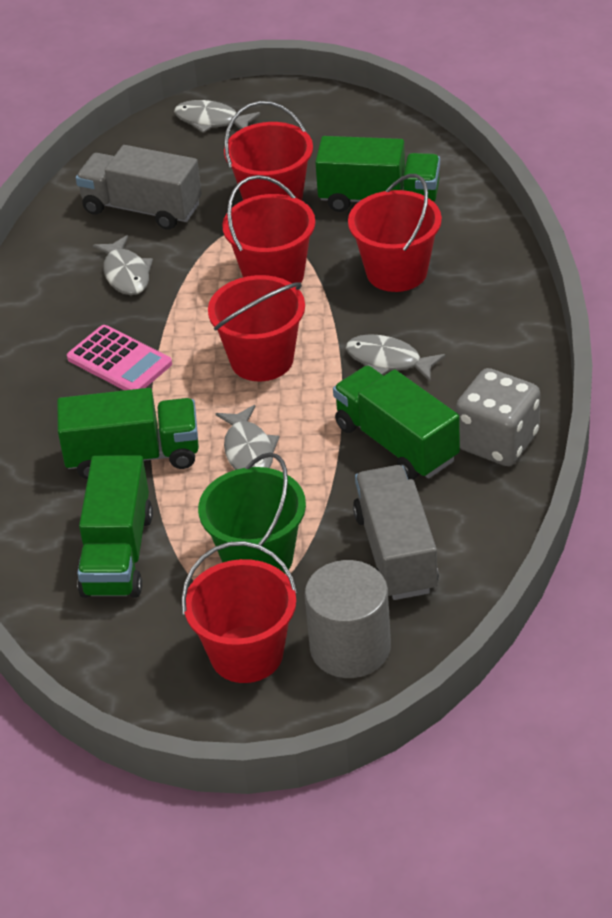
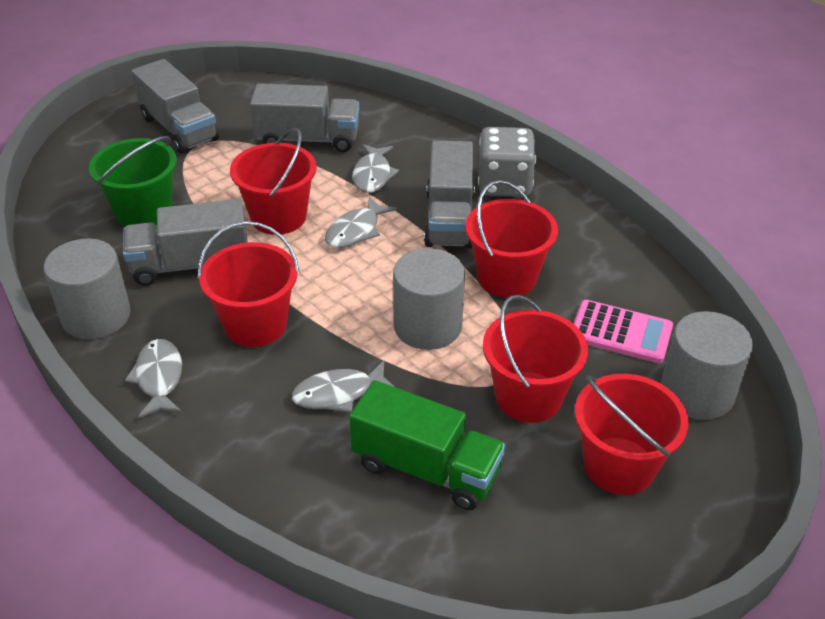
green truck: [57,388,199,479] [77,455,153,598] [315,136,440,212] [333,366,460,480] = 4 -> [349,380,506,510] = 1
grey cylinder: [305,560,391,678] = 1 -> [44,239,131,339] [393,248,465,350] [661,311,753,420] = 3
grey truck: [76,145,202,230] [353,465,439,600] = 2 -> [123,199,248,286] [132,59,219,153] [250,83,359,152] [424,140,475,248] = 4

